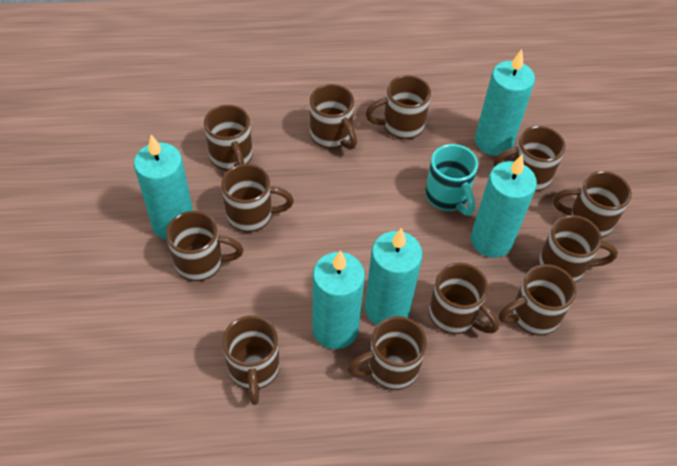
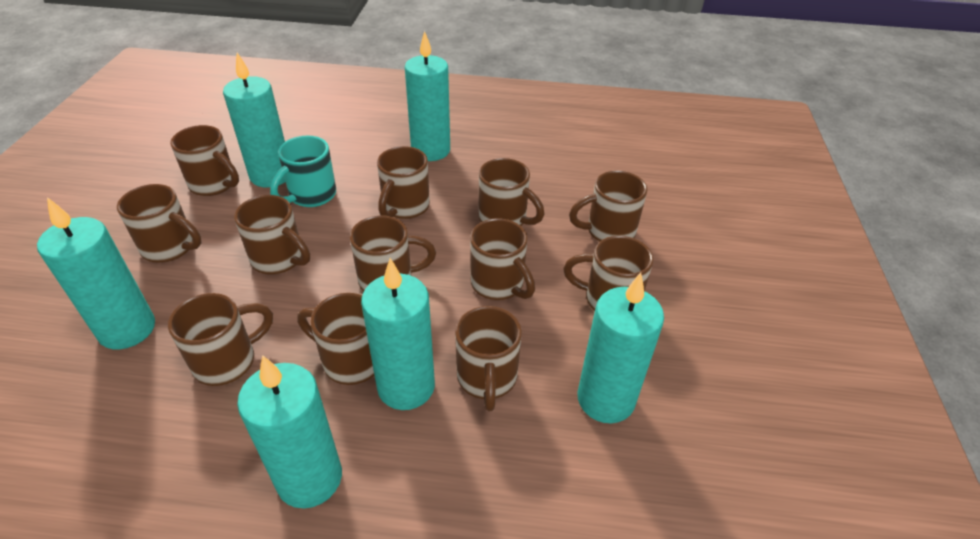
turquoise candle: [134,135,193,240] [312,250,365,349] [365,228,423,325] [471,155,537,258] [475,49,535,156] = 5 -> [37,197,155,349] [223,53,285,188] [237,355,342,508] [361,258,435,410] [405,31,450,161] [578,272,664,423] = 6

